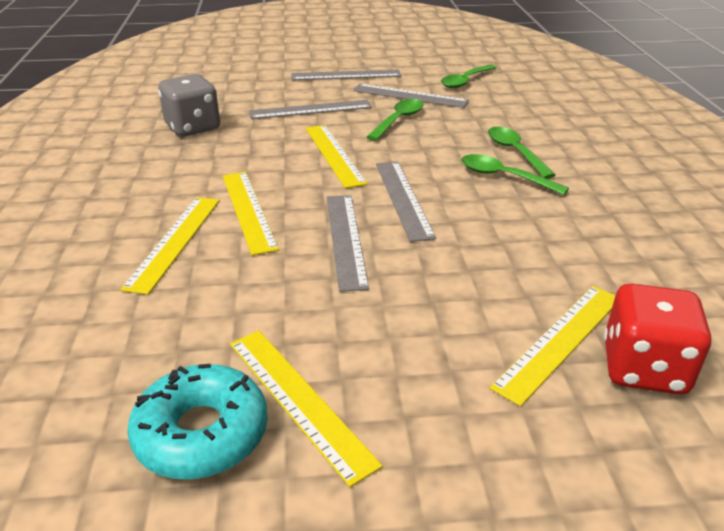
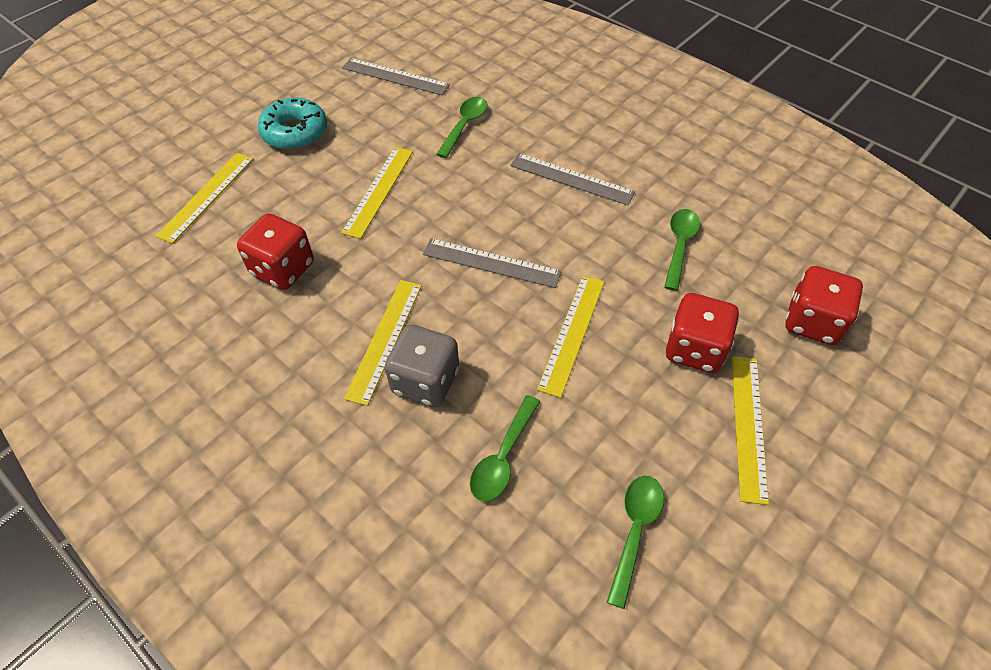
grey ruler: [249,100,372,119] [292,70,401,80] [327,195,369,292] [353,84,469,108] [376,161,436,242] = 5 -> [342,58,450,95] [423,238,562,288] [510,153,635,205] = 3
red dice: [603,284,712,394] = 1 -> [237,213,314,290] [666,293,739,373] [785,266,863,345] = 3

